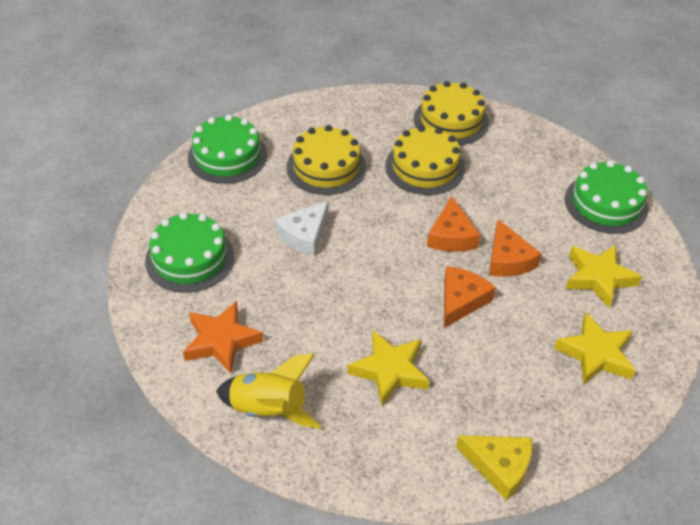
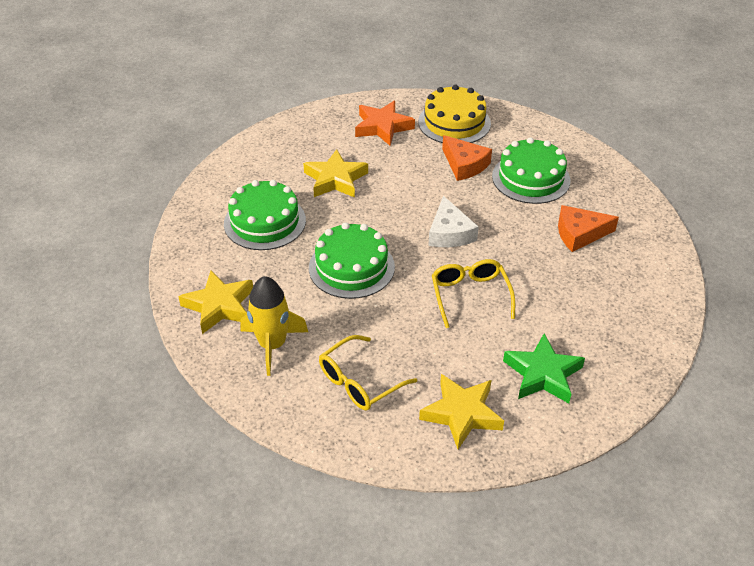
green star: none = 0 -> [503,333,585,403] = 1
orange cheese: [427,196,481,252] [444,266,496,328] [489,219,542,277] = 3 -> [442,135,492,181] [558,205,619,252] = 2
yellow cake: [286,125,366,195] [385,125,465,195] [414,81,489,145] = 3 -> [418,85,491,143] = 1
yellow cheese: [456,435,532,501] = 1 -> none = 0
yellow glasses: none = 0 -> [319,335,417,411] [432,259,515,328] = 2

